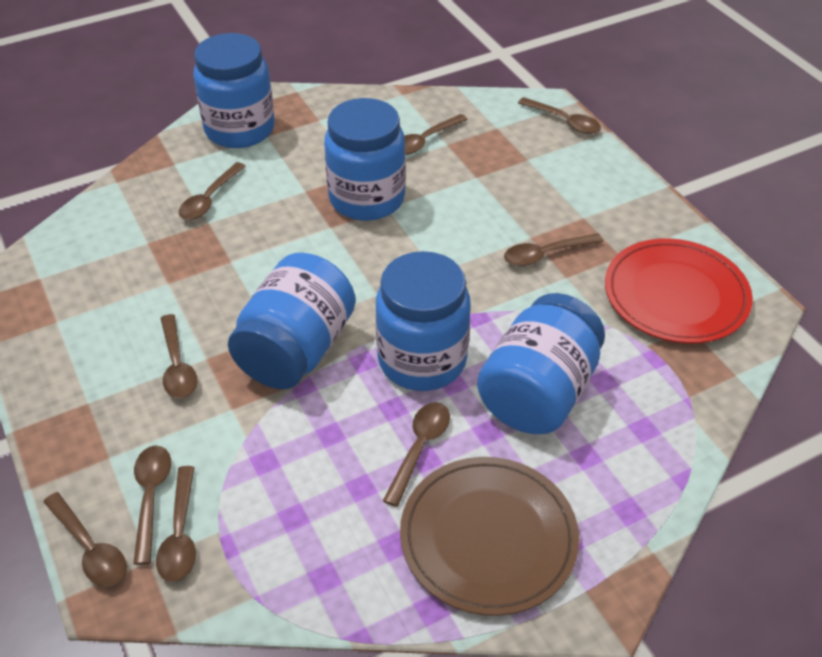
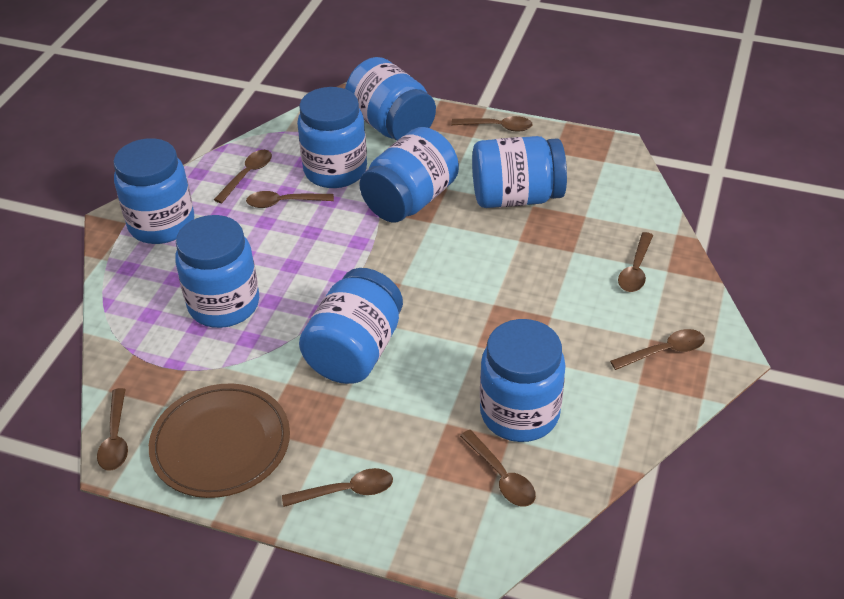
blue jar: [193,33,275,148] [228,253,356,389] [324,98,406,221] [376,251,471,391] [477,293,605,434] = 5 -> [113,138,194,244] [175,215,259,328] [297,87,367,188] [299,268,403,384] [345,57,436,141] [359,127,459,222] [472,136,567,208] [480,319,566,442] = 8
brown spoon: [43,492,127,587] [133,446,171,565] [156,466,196,582] [160,314,197,398] [179,162,246,220] [383,402,450,507] [404,114,468,155] [504,233,603,266] [518,97,601,134] = 9 -> [97,388,128,471] [214,150,272,203] [246,191,334,208] [282,468,393,507] [451,116,533,132] [460,430,536,507] [610,329,705,370] [618,232,653,292] = 8
red plate: [605,238,753,344] = 1 -> none = 0

